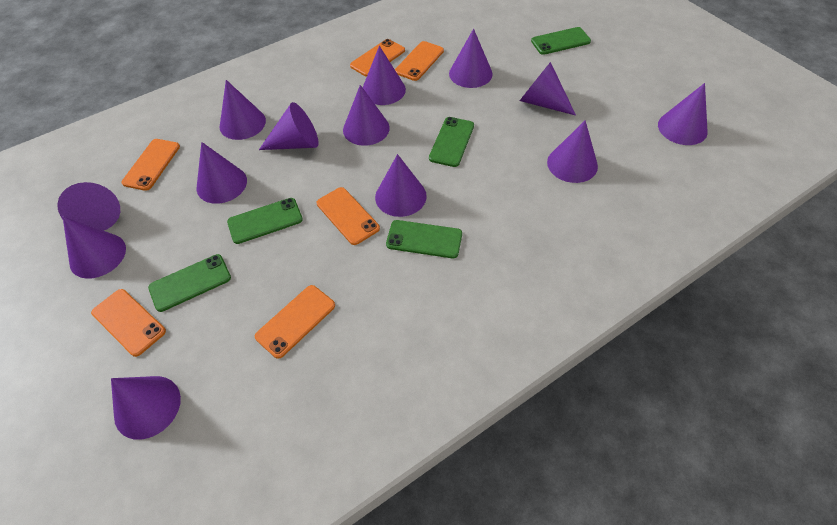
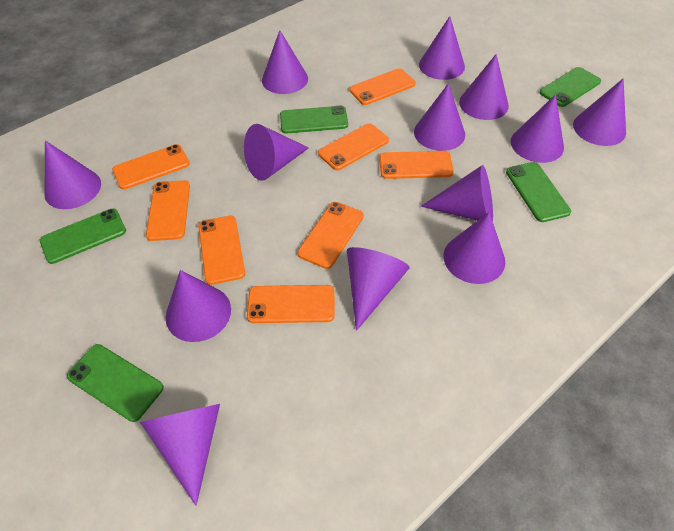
orange phone: [91,289,166,357] [121,139,180,191] [255,285,335,359] [317,187,380,245] [350,39,405,77] [395,41,444,81] = 6 -> [112,144,190,190] [146,180,190,241] [198,216,245,285] [247,285,335,323] [297,202,364,269] [318,123,389,170] [349,68,415,105] [379,151,454,179] = 8

